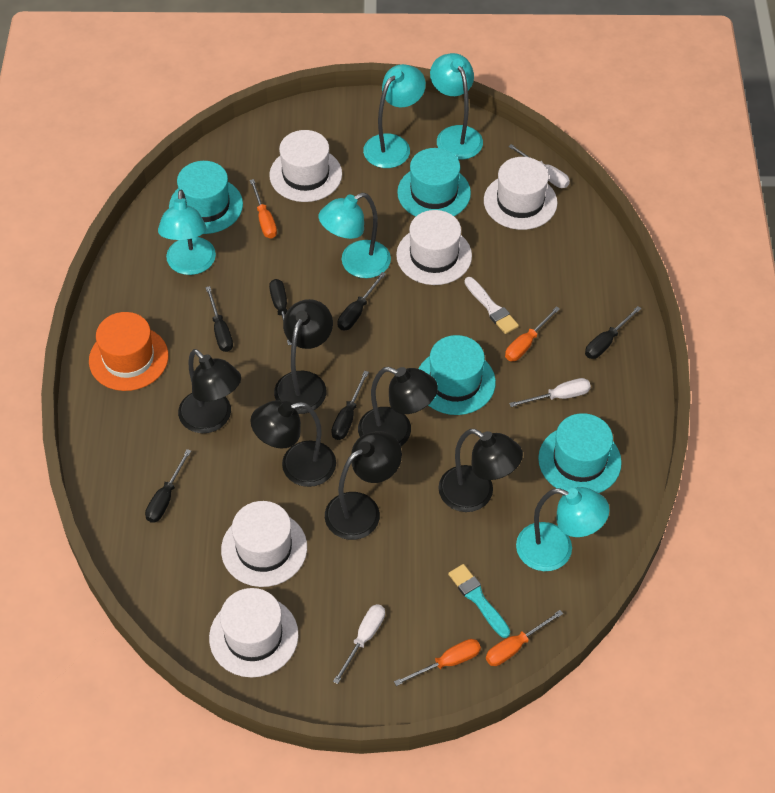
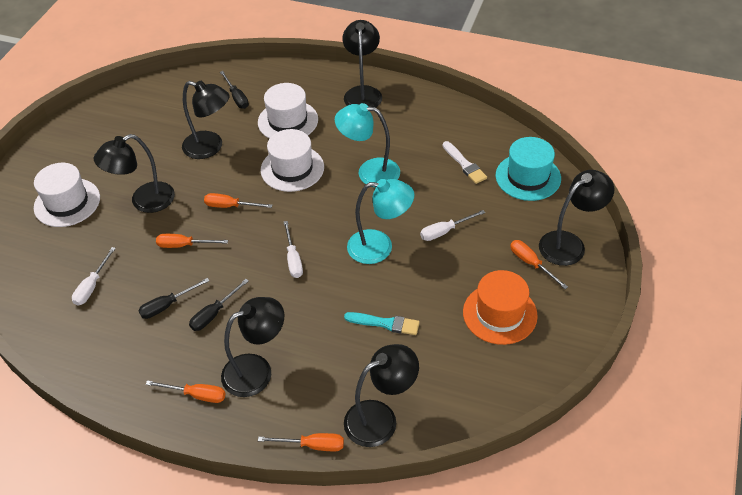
black screwdriver: [145,449,191,523] [206,286,233,352] [269,279,292,345] [331,371,369,440] [338,272,386,331] [585,306,641,359] = 6 -> [138,278,210,319] [189,279,249,331] [220,71,249,109] = 3
orange screwdriver: [250,179,277,239] [394,639,481,686] [486,610,563,666] [505,306,560,361] = 4 -> [145,380,226,403] [156,234,228,248] [204,193,272,208] [258,433,344,451] [510,240,568,289] = 5
turquoise hat: [169,161,243,234] [397,148,471,216] [418,335,496,415] [538,413,622,493] = 4 -> [495,137,561,201] = 1
turquoise lamp: [158,190,216,275] [319,193,391,278] [363,64,426,168] [430,53,483,160] [516,487,610,571] = 5 -> [335,103,400,188] [347,179,414,264] = 2
white hat: [209,588,299,677] [221,501,307,587] [269,130,342,202] [396,210,472,285] [484,157,557,230] = 5 -> [34,163,100,227] [258,83,318,139] [260,129,324,192] = 3

